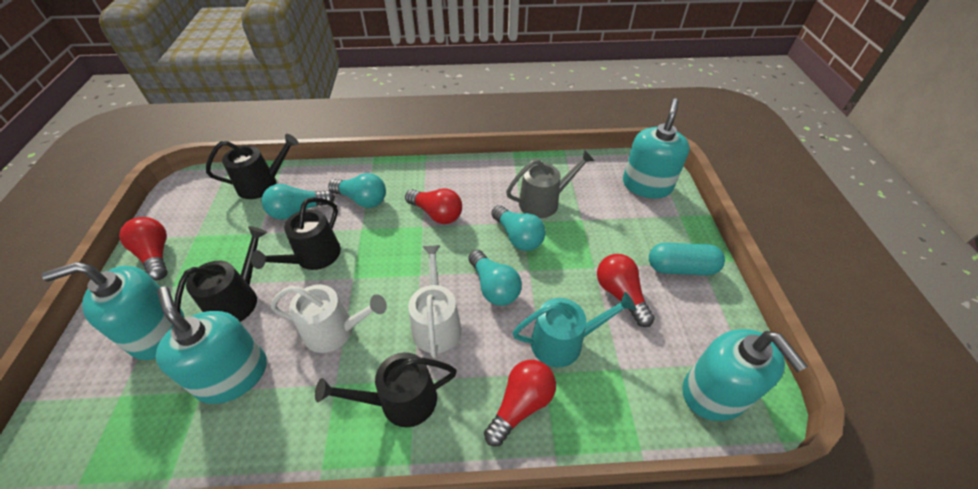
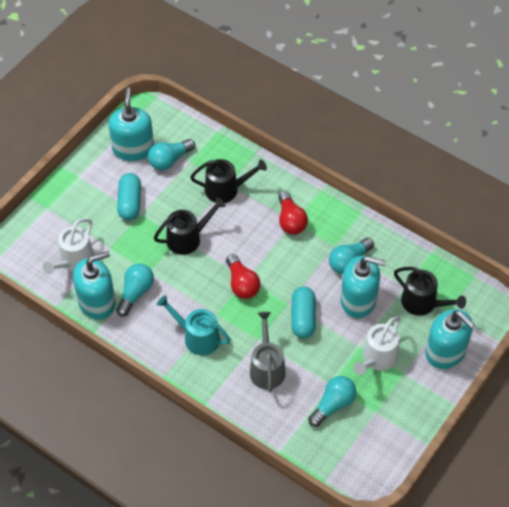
black watering can: [174,226,267,322] [206,134,299,199] [251,197,341,270] [315,352,457,427] = 4 -> [154,197,226,255] [190,159,267,203] [394,267,466,316] = 3
red light bulb: [119,217,168,280] [405,188,462,224] [484,360,556,446] [597,254,655,327] = 4 -> [226,254,261,299] [278,191,308,235] = 2
turquoise capsule: [649,243,725,275] = 1 -> [117,173,141,220] [291,287,316,338] = 2

